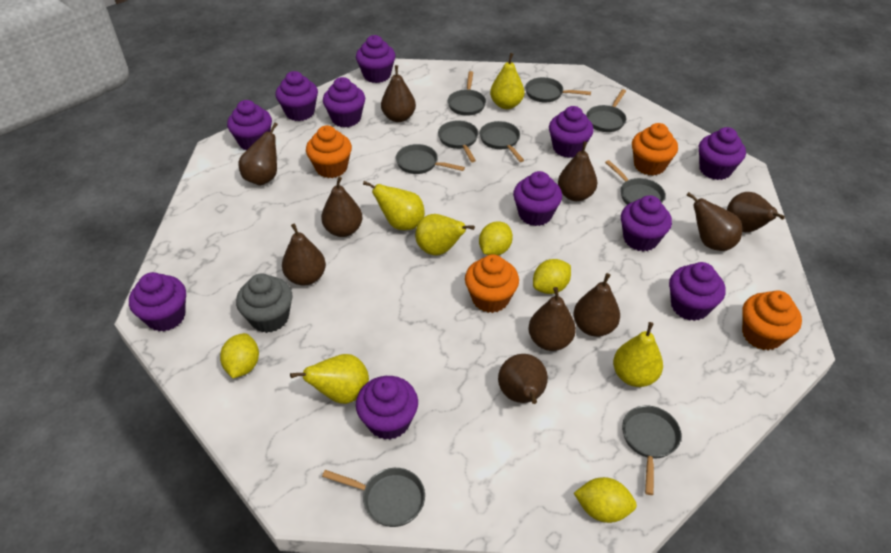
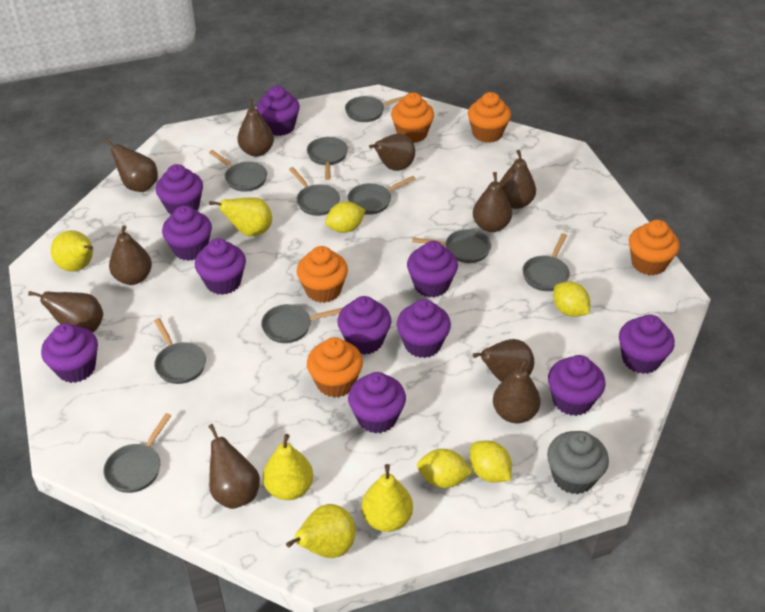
grey pan: [322,468,425,527] [396,144,465,174] [438,120,478,162] [448,71,486,116] [480,121,524,162] [525,77,591,102] [586,89,626,132] [605,160,665,205] [622,405,681,495] = 9 -> [103,413,171,493] [154,318,206,384] [209,150,267,192] [261,304,342,343] [289,167,340,216] [307,137,348,180] [345,96,405,122] [348,176,416,215] [412,229,491,263] [522,233,570,291] = 10
orange cupcake: [306,125,352,178] [465,254,519,313] [632,123,678,176] [742,290,802,350] = 4 -> [297,246,348,303] [307,337,363,397] [391,92,434,143] [468,92,511,143] [629,220,680,275] = 5

